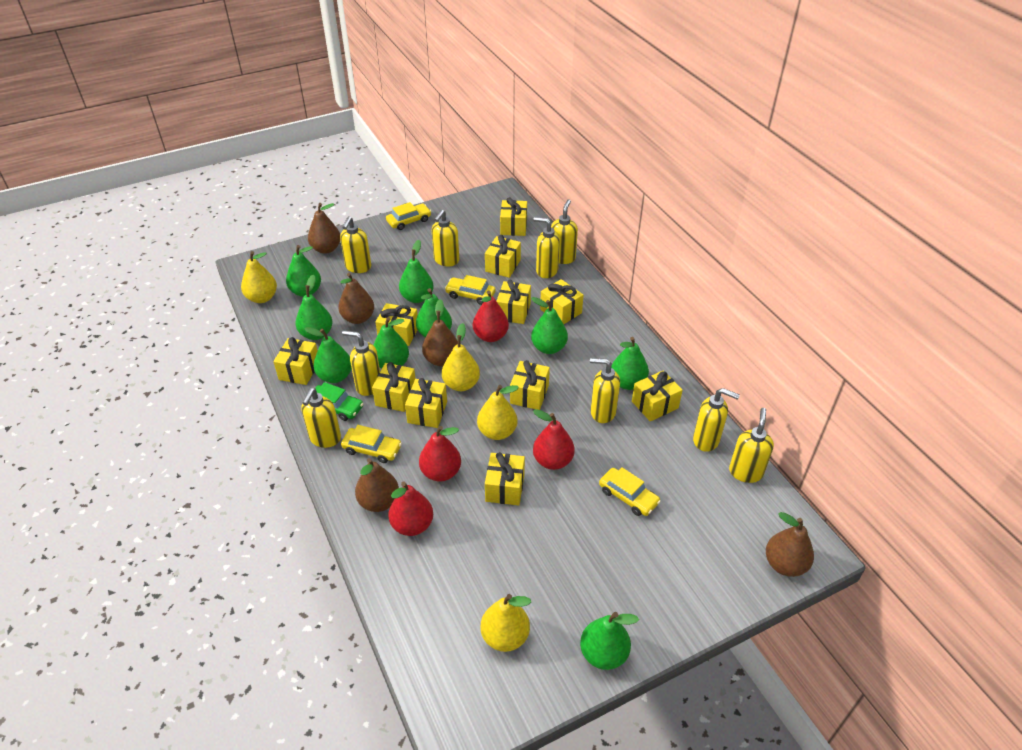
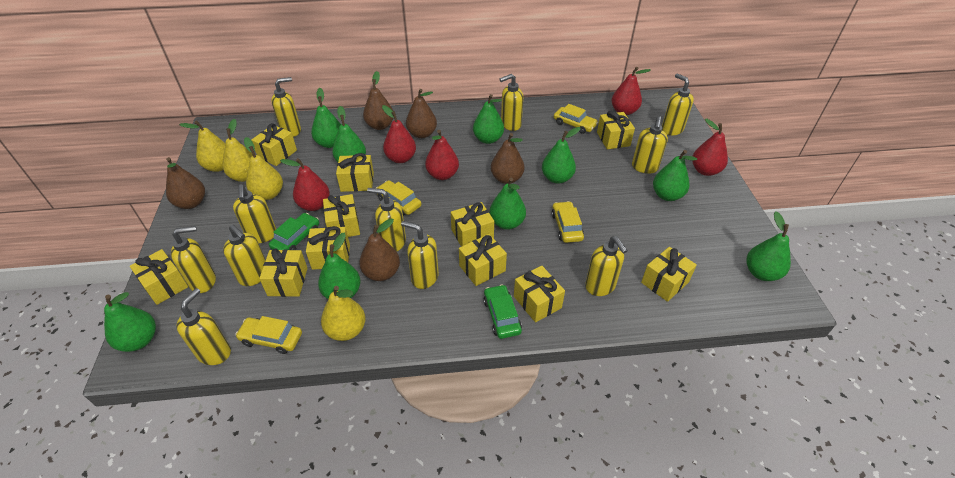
green car: [315,382,363,421] = 1 -> [269,213,319,250] [483,284,522,339] = 2
red pear: [388,482,433,536] [419,426,461,482] [473,291,509,342] [533,409,575,470] = 4 -> [280,158,330,211] [382,105,416,163] [425,130,459,180] [612,67,651,115] [692,119,728,176] = 5
yellow soap dispenser: [301,388,341,448] [340,217,371,273] [342,330,380,396] [432,210,459,266] [533,217,560,278] [551,199,578,264] [590,358,620,423] [693,388,740,452] [729,408,774,483] = 9 -> [171,226,216,293] [176,288,231,365] [223,225,266,286] [233,184,276,243] [271,77,301,137] [367,188,406,252] [401,221,439,289] [499,74,523,131] [585,236,628,296] [632,116,668,174] [662,74,694,135] = 11

